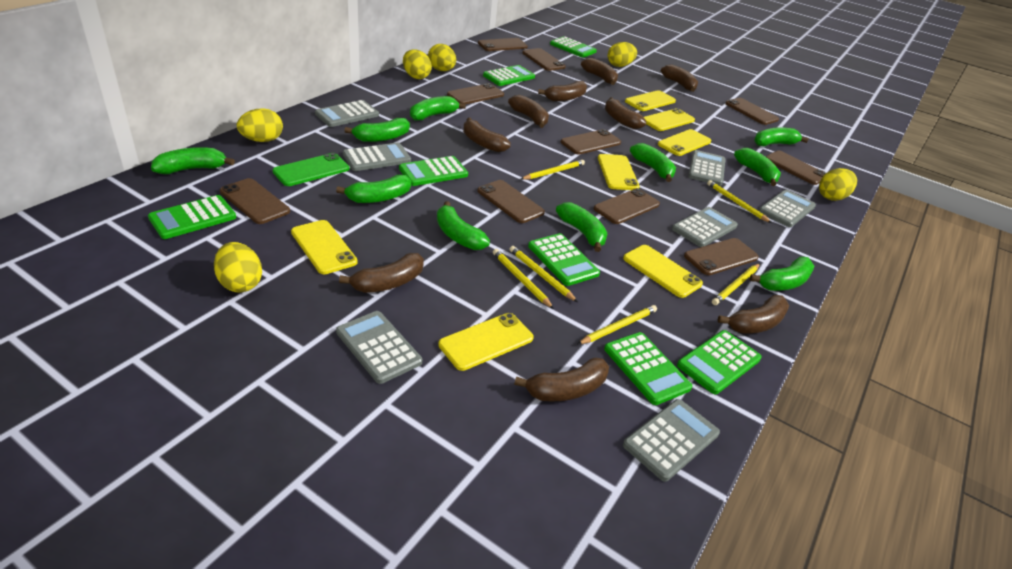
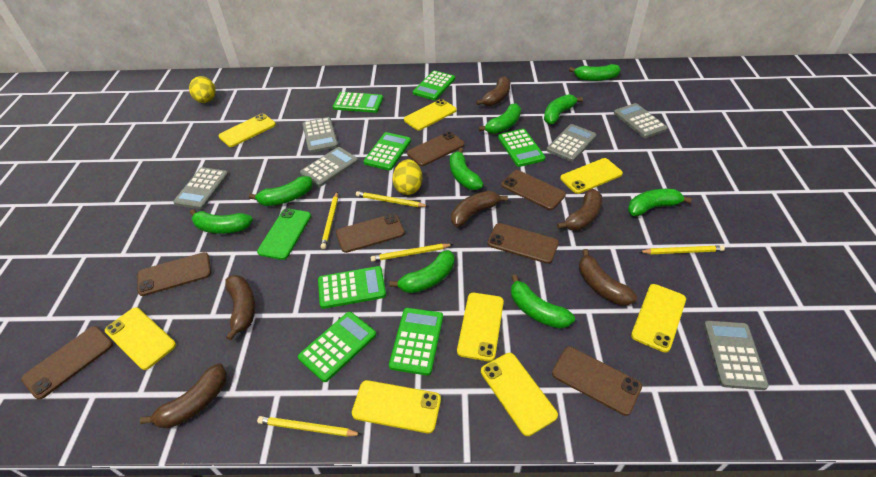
brown banana: [339,253,424,293] [463,118,511,152] [508,95,549,128] [514,357,609,401] [538,81,587,101] [581,58,618,85] [605,97,647,129] [661,64,698,92] [718,295,789,334] = 9 -> [140,363,227,428] [226,275,256,340] [451,191,508,227] [476,76,510,106] [557,189,602,231] [579,249,637,306] = 6
brown phone: [220,178,290,224] [447,83,504,104] [477,180,545,223] [478,38,528,51] [522,48,566,71] [561,129,621,154] [594,188,660,224] [684,238,759,275] [725,98,779,125] [765,151,826,185] = 10 -> [21,326,113,399] [138,252,211,296] [336,214,405,253] [407,132,465,166] [487,223,559,264] [501,170,566,210] [552,347,642,416] = 7
green banana: [151,147,235,174] [336,175,411,203] [344,118,410,142] [410,96,466,120] [437,201,490,250] [556,202,608,252] [630,143,676,182] [734,148,781,186] [750,256,814,291] [754,127,809,147] = 10 -> [190,209,253,234] [249,176,313,206] [389,250,454,293] [450,148,484,190] [479,103,521,134] [511,274,575,329] [544,94,583,125] [569,64,621,81] [628,189,692,216] = 9
grey calculator: [315,100,379,127] [336,311,422,384] [343,143,411,171] [623,399,720,482] [672,207,738,247] [688,150,726,186] [759,190,816,227] = 7 -> [173,167,229,209] [300,147,358,187] [302,117,338,153] [547,124,596,162] [614,103,668,138] [704,321,769,390] = 6
yellow egg: [214,242,262,292] [237,108,283,142] [403,49,432,79] [428,44,456,71] [608,42,637,67] [819,168,857,201] = 6 -> [189,76,216,103] [392,159,422,195] = 2
yellow pencil: [493,249,554,309] [510,246,578,302] [521,160,585,180] [578,305,657,344] [707,180,772,223] [712,264,760,305] = 6 -> [257,416,362,437] [321,192,338,249] [356,191,429,207] [371,244,453,262] [640,245,725,254] = 5
yellow phone: [291,220,358,274] [438,313,534,371] [598,154,640,190] [623,245,703,298] [625,90,676,111] [644,108,695,131] [658,129,711,156] = 7 -> [105,307,176,370] [218,114,276,147] [352,380,441,433] [404,99,457,131] [457,293,504,362] [481,353,558,436] [560,158,623,194] [631,284,686,353] = 8

